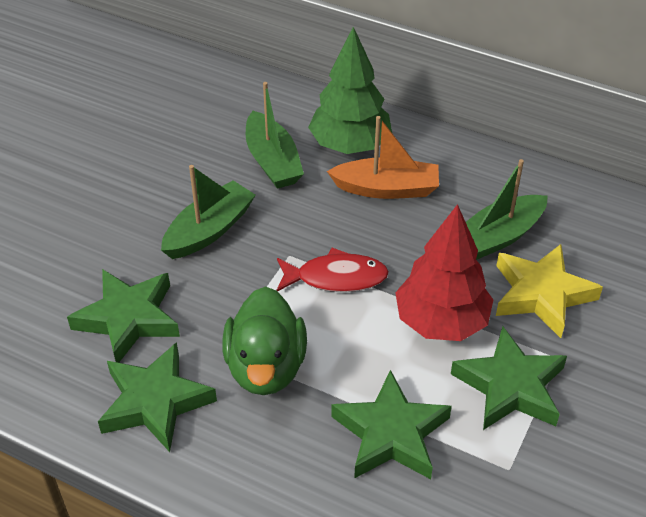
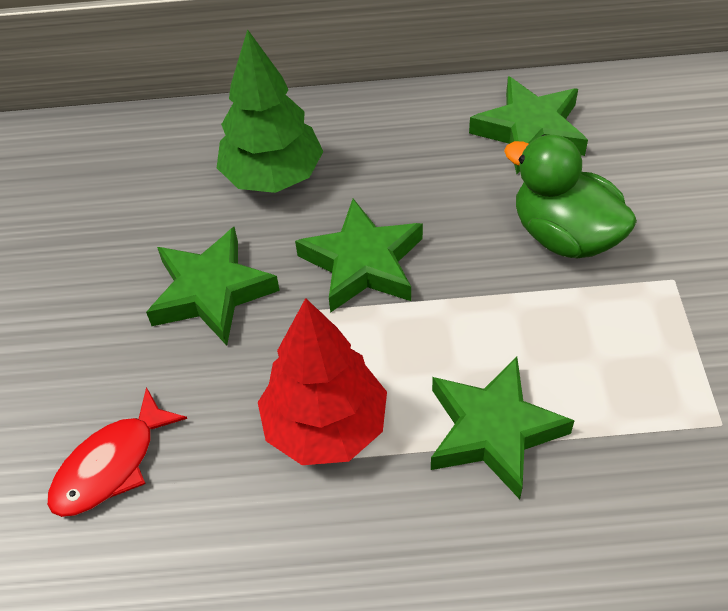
green boat: [161,165,256,259] [246,82,304,189] [466,159,548,260] = 3 -> none = 0
orange boat: [327,116,439,199] = 1 -> none = 0
yellow star: [496,244,603,338] = 1 -> none = 0

